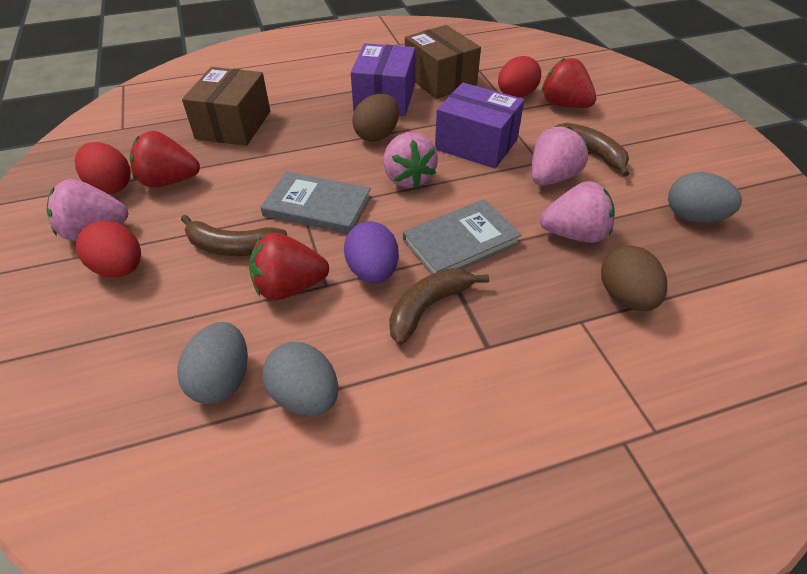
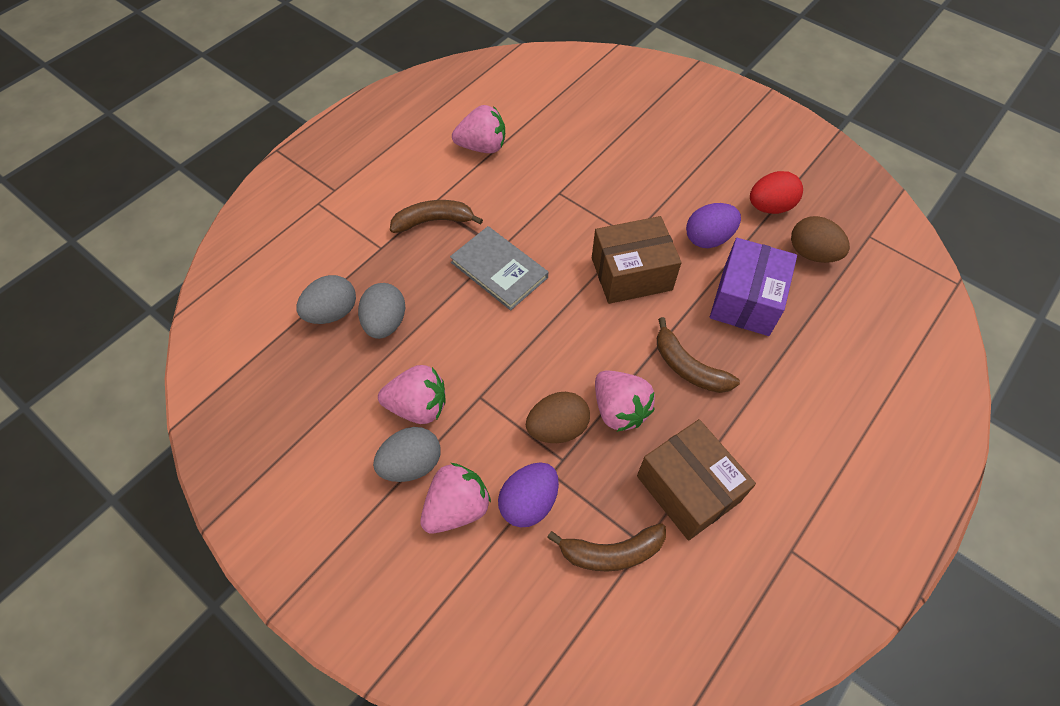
grey book: [260,171,371,234] [403,199,522,274] = 2 -> [450,226,548,311] = 1
purple box: [351,43,415,116] [435,83,524,169] = 2 -> [710,238,797,336] = 1
purple egg: [344,221,399,283] = 1 -> [498,462,559,528] [686,203,741,248] = 2
red egg: [75,142,131,194] [76,220,141,277] [498,56,541,98] = 3 -> [750,171,803,214] = 1
red strawberry: [130,131,200,187] [249,233,329,300] [542,58,596,108] = 3 -> none = 0

